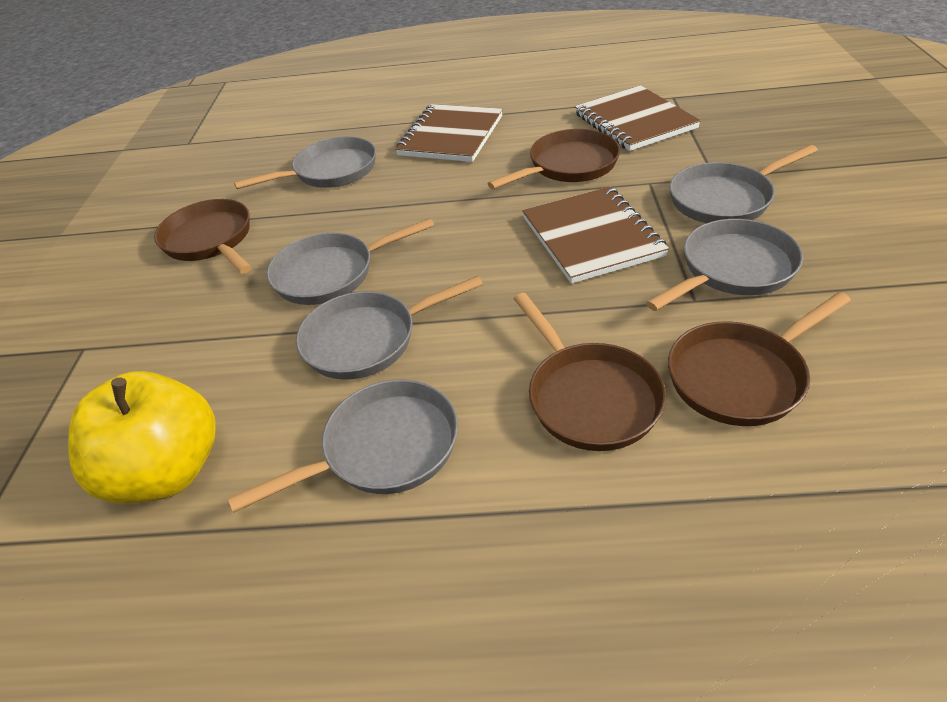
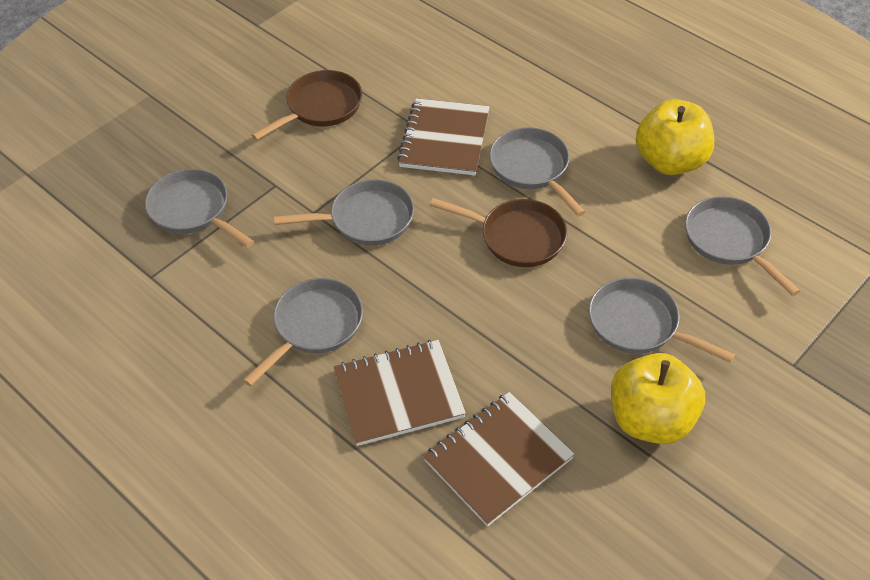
brown pan: [154,199,252,274] [487,129,620,189] [514,293,666,451] [668,292,851,426] = 4 -> [251,70,362,140] [430,198,567,267] = 2
yellow apple: [68,371,216,504] = 1 -> [611,353,705,444] [636,99,714,175] = 2

